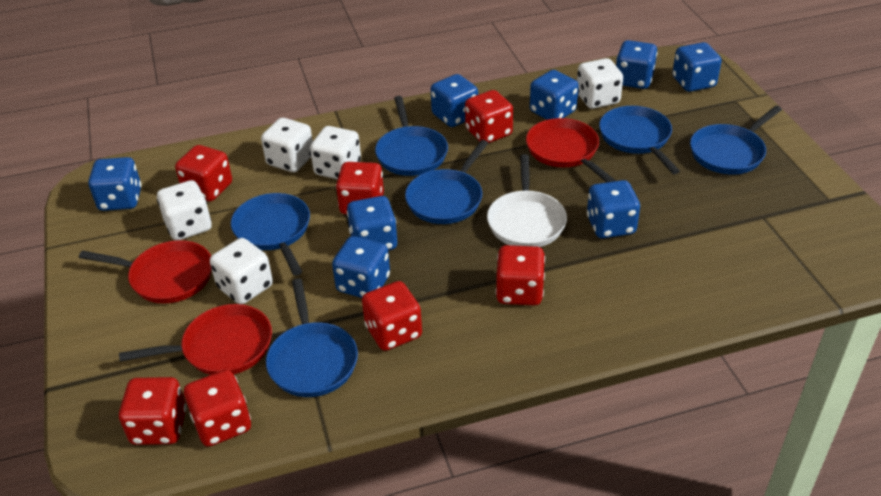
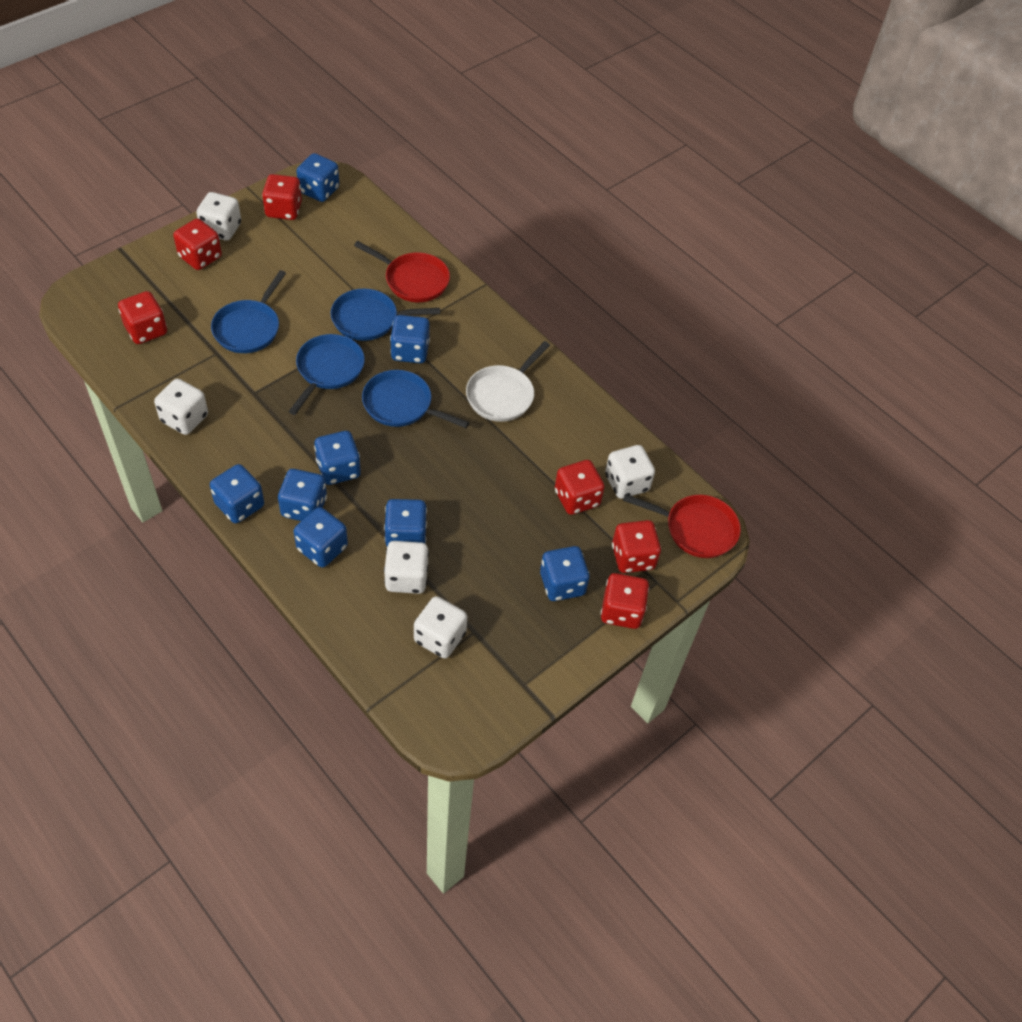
blue pan: [231,193,310,276] [266,278,358,397] [375,96,448,176] [405,140,488,224] [599,106,680,174] [690,106,782,174] = 6 -> [211,270,286,353] [288,334,365,415] [330,289,440,341] [362,370,470,428] = 4
red dice: [119,377,187,445] [175,145,232,201] [184,370,251,447] [336,162,384,214] [362,281,422,351] [465,90,513,143] [496,245,545,306] = 7 -> [118,291,167,344] [173,218,222,270] [262,174,302,220] [555,460,605,515] [601,573,649,629] [612,520,661,573] = 6
red pan: [79,240,212,304] [119,304,272,375] [526,118,616,182] = 3 -> [354,241,450,302] [623,494,741,558] = 2

